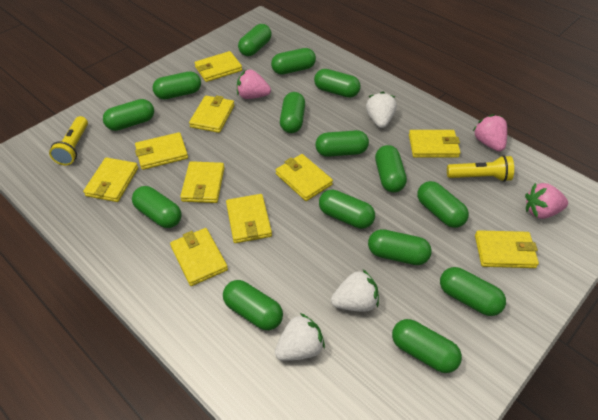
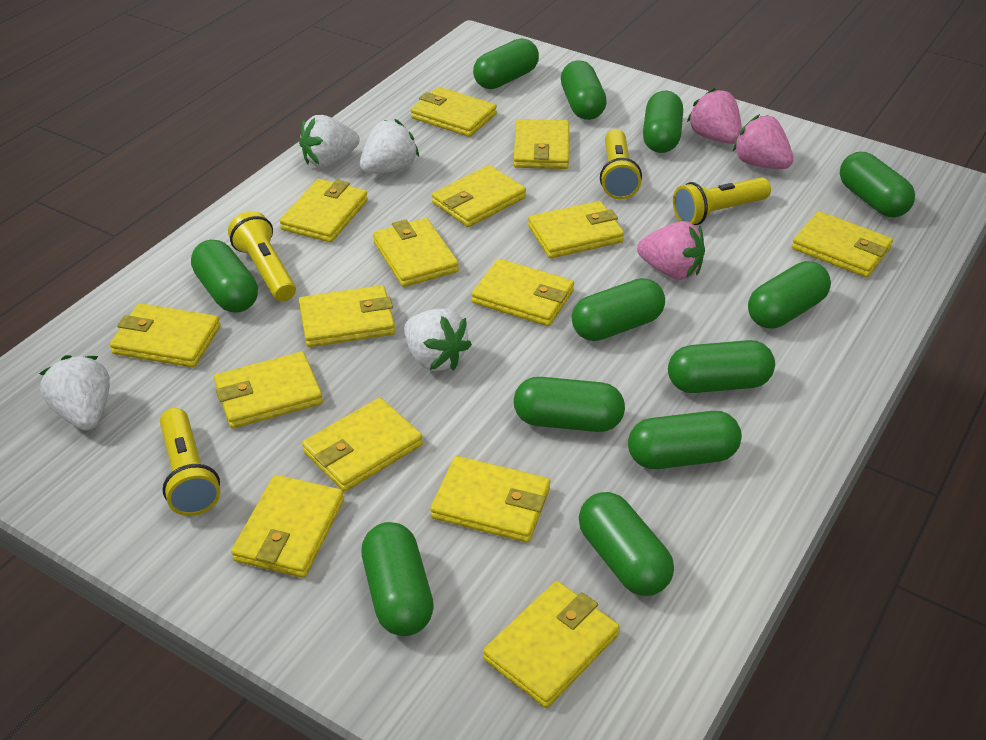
green capsule: [103,99,154,131] [132,186,182,228] [153,71,201,100] [223,280,283,330] [238,24,272,56] [271,48,316,75] [280,92,305,133] [314,69,361,98] [315,130,369,157] [319,190,375,229] [368,229,432,265] [375,145,407,192] [392,319,462,373] [417,181,469,228] [440,267,506,316] = 15 -> [191,240,258,313] [361,522,434,636] [473,38,539,89] [514,377,625,432] [561,60,607,120] [572,278,665,341] [579,492,674,596] [628,411,742,469] [643,91,683,153] [668,340,775,393] [748,261,831,329] [840,152,915,217] = 12
white strawberry: [275,313,325,361] [331,270,379,312] [366,92,397,128] = 3 -> [39,355,109,430] [299,115,360,167] [360,119,419,174] [404,309,472,371] = 4
yellow flashlight: [49,116,88,165] [447,155,514,182] = 2 -> [160,408,220,516] [228,211,296,302] [600,129,642,199] [673,177,771,225] = 4
yellow wallet: [83,157,138,202] [135,132,188,170] [170,228,228,286] [180,161,224,203] [189,95,234,133] [194,51,242,82] [226,194,272,243] [276,154,333,201] [409,130,461,158] [475,230,539,268] = 10 -> [110,303,221,368] [214,352,323,428] [231,475,344,578] [280,179,368,242] [299,285,395,347] [302,398,423,492] [373,218,459,287] [411,87,497,137] [430,456,550,543] [432,165,526,227] [471,259,574,326] [483,581,620,708] [513,119,569,169] [528,201,624,258] [792,211,893,277] = 15

